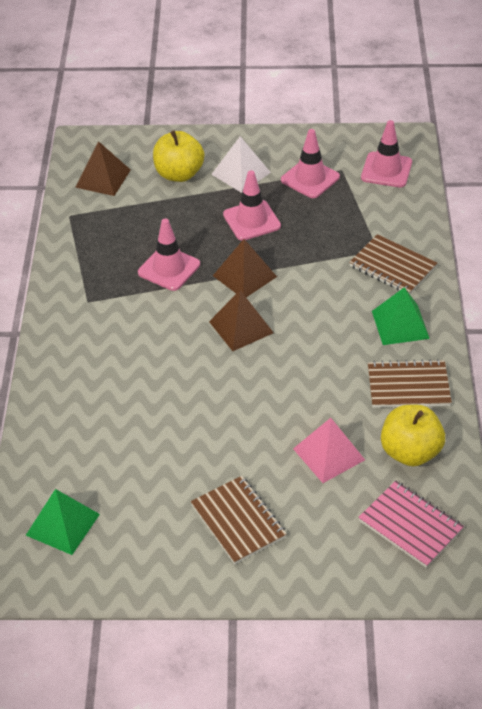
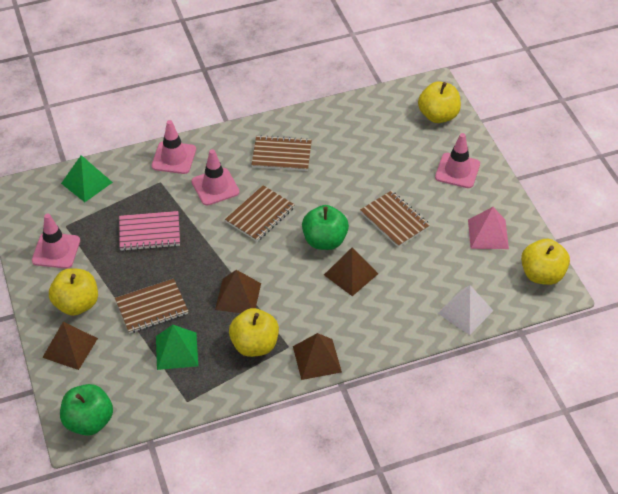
brown notebook: [191,476,287,564] [349,234,437,294] [368,359,452,408] = 3 -> [115,279,188,334] [225,185,295,242] [252,135,312,171] [360,190,430,247] = 4
brown pyramid: [75,141,131,196] [209,290,274,351] [213,239,277,297] = 3 -> [42,322,98,370] [215,270,261,313] [293,333,342,380] [324,247,378,296] = 4
green apple: none = 0 -> [60,384,113,436] [302,205,349,250] = 2
yellow apple: [153,131,204,182] [381,405,445,467] = 2 -> [49,269,98,316] [229,308,279,357] [418,81,461,123] [521,239,570,285] = 4

